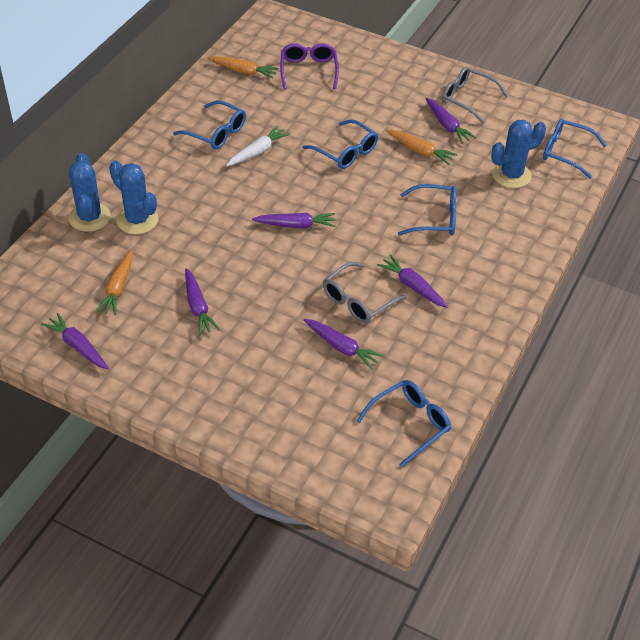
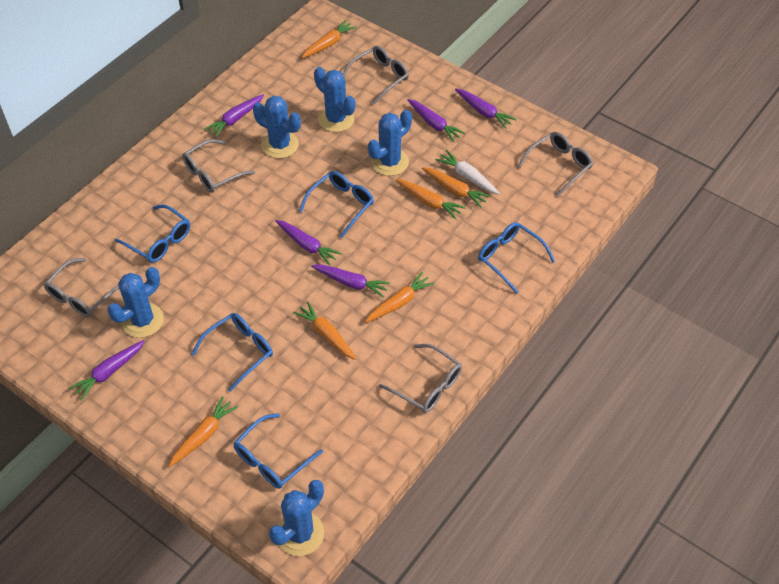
blue cactus: [68,153,111,232] [109,160,159,235] [491,120,546,188] = 3 -> [107,267,164,338] [253,96,301,159] [269,480,324,556] [314,67,355,132] [368,110,412,176] = 5
grey glasses: [323,262,407,323] [442,66,508,124] = 2 -> [44,258,119,317] [182,139,255,193] [343,46,409,104] [379,344,462,413] [518,132,593,196] = 5
orange carrot: [95,250,133,315] [208,56,279,79] [386,130,457,165] = 3 -> [169,396,238,467] [293,302,357,360] [301,20,357,58] [365,272,435,323] [396,179,465,219] [422,167,491,208] = 6
purple glasses: [280,43,339,90] = 1 -> none = 0

